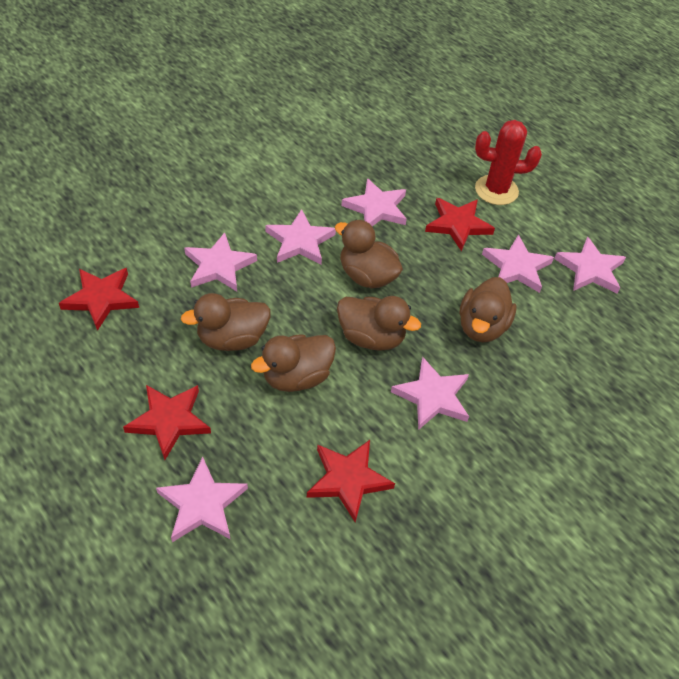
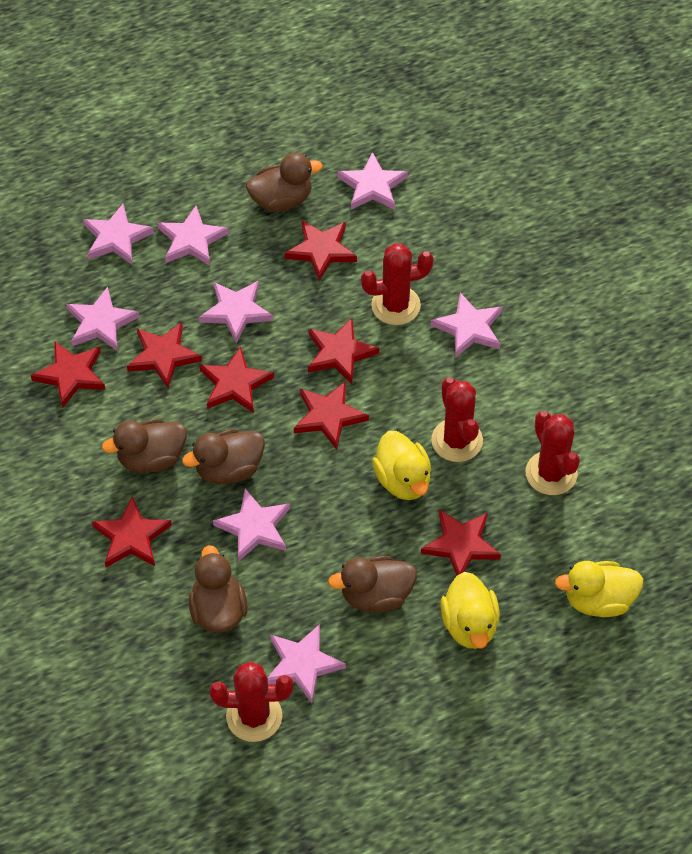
pink star: [156,457,248,542] [184,232,257,291] [265,209,336,265] [341,178,407,226] [391,357,469,430] [482,234,554,293] [554,237,626,294] = 7 -> [66,287,140,351] [83,204,154,264] [157,206,229,266] [199,281,273,343] [213,488,290,562] [267,624,346,703] [337,152,408,210] [431,292,503,358] = 8
red cactus: [475,120,542,205] = 1 -> [210,661,293,742] [361,243,434,325] [431,377,483,462] [525,411,580,495] = 4
red star: [59,268,139,331] [123,385,211,460] [307,440,395,523] [425,198,495,251] = 4 -> [31,342,106,407] [92,496,172,567] [127,322,202,388] [199,346,274,413] [285,220,357,281] [294,381,369,450] [308,318,379,384] [421,509,501,576] = 8
yellow duck: none = 0 -> [372,431,431,500] [440,572,500,649] [555,561,644,617] = 3

